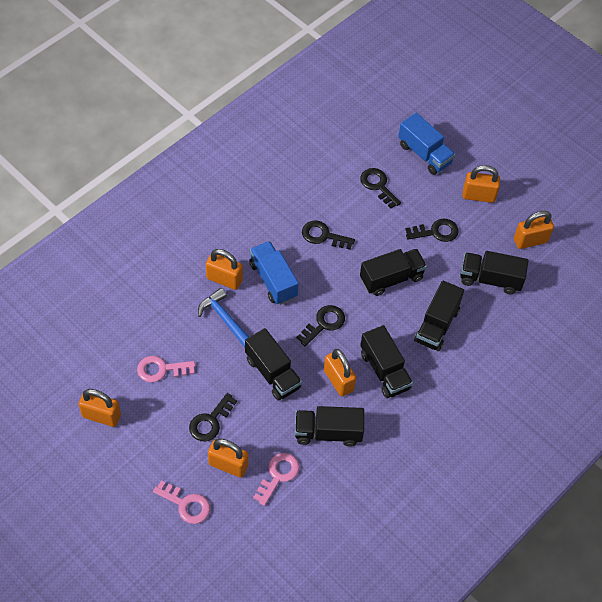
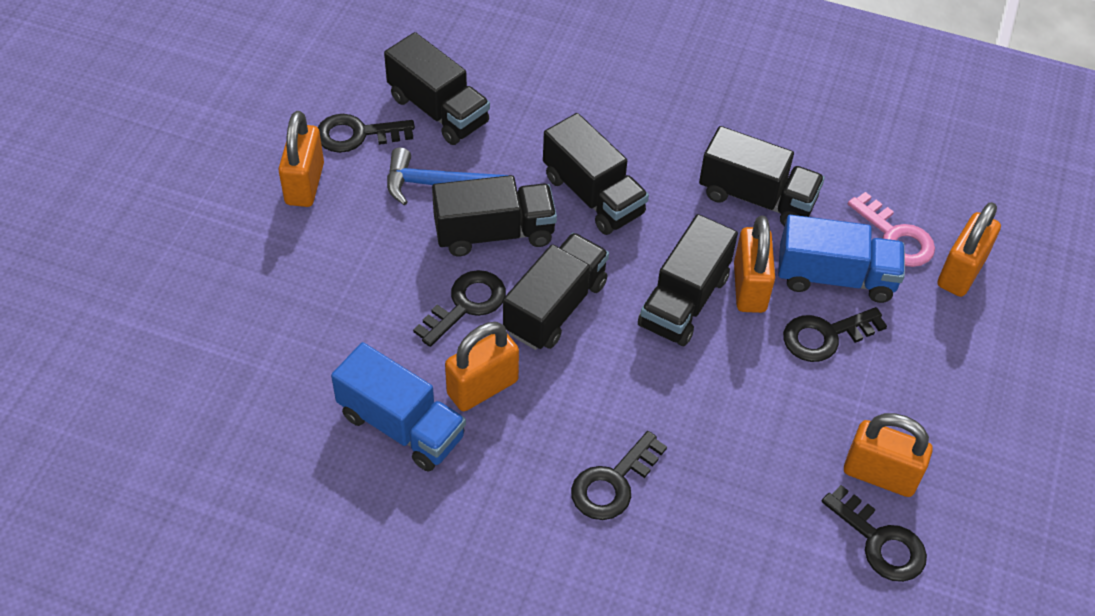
orange padlock: [79,389,121,427] [206,249,243,290] [208,438,248,478] [324,349,356,397] [462,165,500,203] [514,211,554,249] = 6 -> [278,111,324,207] [445,322,519,411] [734,216,775,313] [844,413,933,497] [938,202,1001,297] = 5
pink key: [137,356,195,382] [153,481,210,524] [253,453,300,506] = 3 -> [848,192,935,267] = 1

